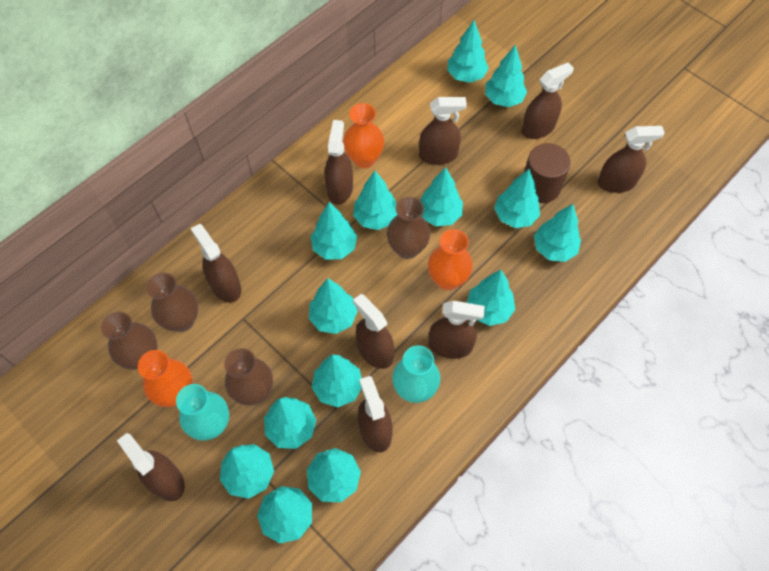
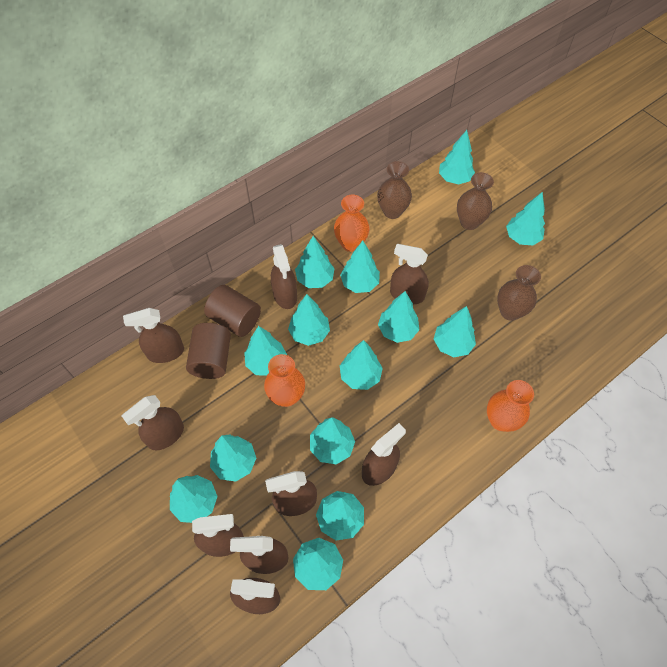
brown cylinder: [524,143,571,203] = 1 -> [186,323,231,379] [204,285,261,337] = 2
brown vase: [101,312,157,370] [146,273,198,332] [224,348,273,405] [387,197,430,259] = 4 -> [377,161,412,219] [457,172,494,230] [497,265,541,321] = 3
turquoise vase: [176,384,229,441] [392,345,440,403] = 2 -> none = 0

